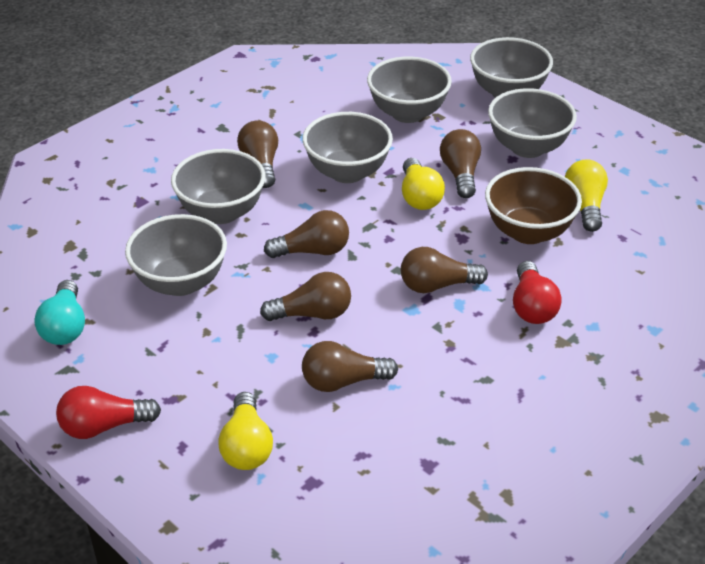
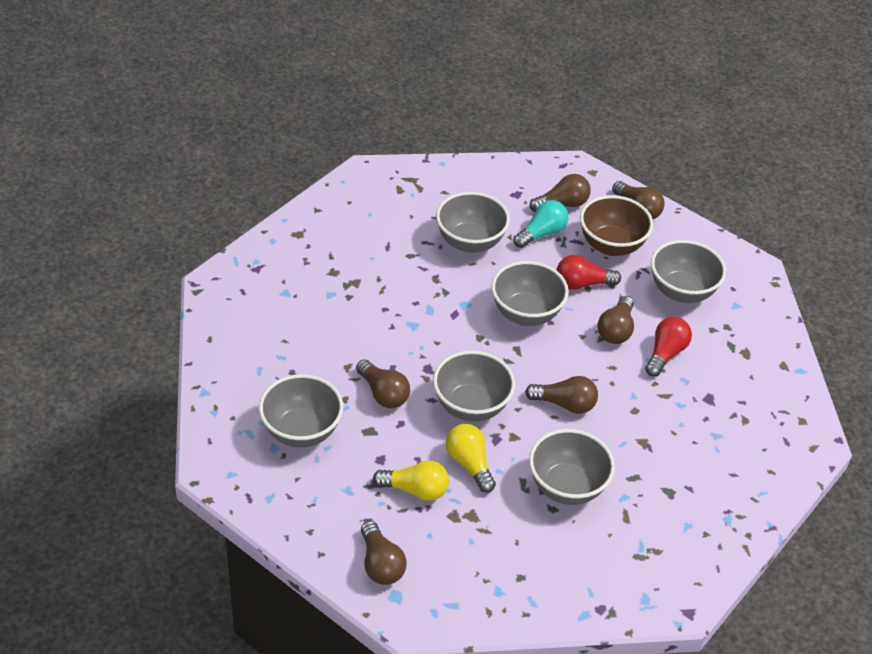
yellow light bulb: [218,392,273,470] [402,158,445,210] [565,159,608,232] = 3 -> [373,460,449,501] [446,424,496,493] = 2

